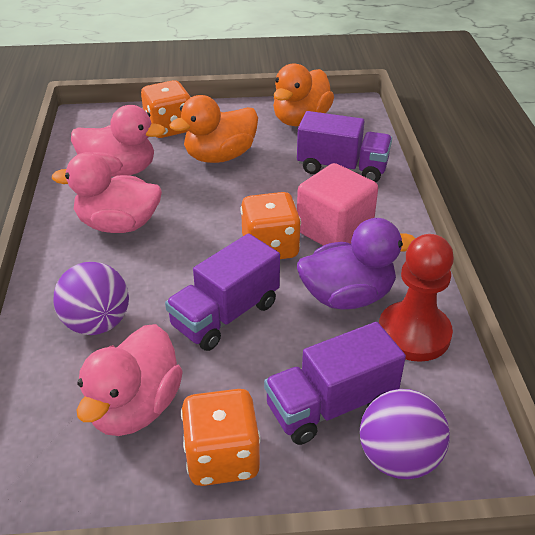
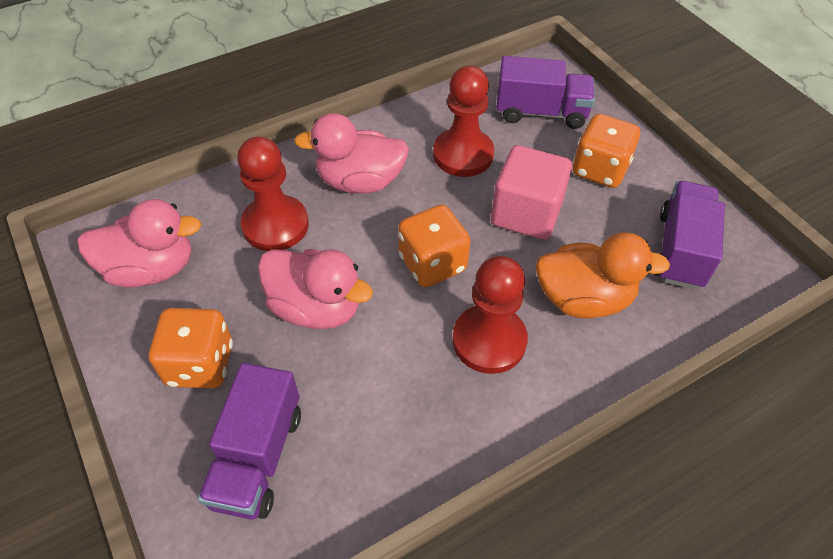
orange duck: [170,95,258,163] [273,63,334,126] = 2 -> [535,232,670,318] = 1
purple ball: [53,262,129,335] [360,389,450,479] = 2 -> none = 0
purple duck: [297,218,416,309] = 1 -> none = 0
red pawn: [379,234,454,362] = 1 -> [237,136,309,251] [433,66,494,177] [452,256,528,374] = 3

